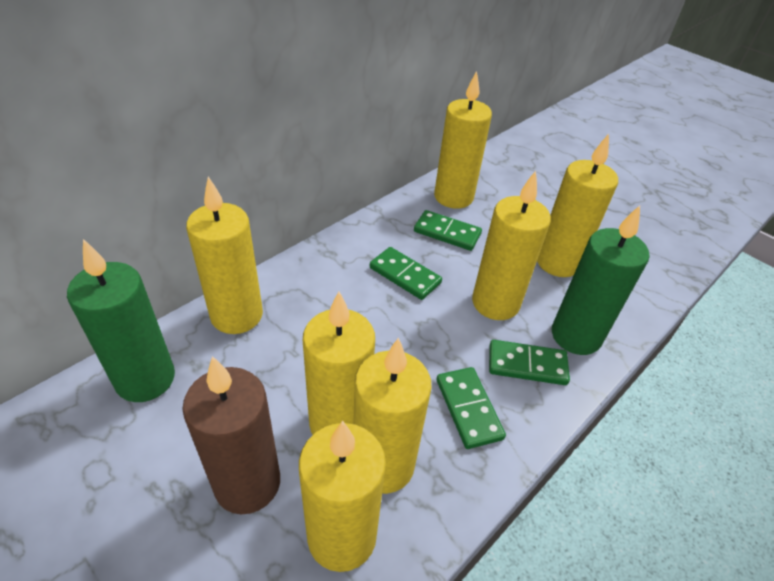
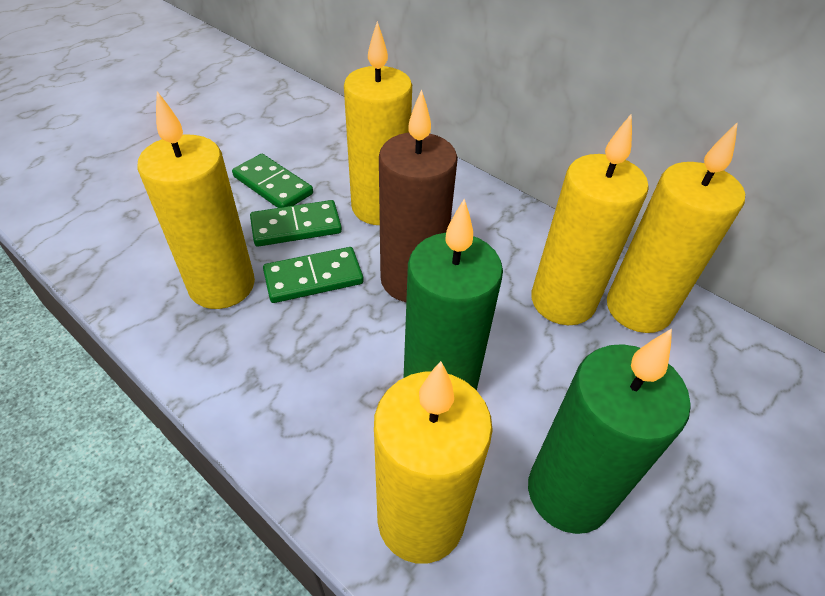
green domino: [370,247,442,300] [414,210,482,251] [437,367,506,449] [489,340,570,385] = 4 -> [232,154,313,208] [250,200,342,247] [263,247,364,303] = 3
yellow candle: [186,176,263,334] [299,421,386,572] [303,292,375,435] [353,338,432,494] [434,71,492,209] [472,171,551,320] [537,134,618,277] = 7 -> [137,91,255,309] [344,21,412,225] [374,361,493,564] [531,113,649,325] [607,122,745,333] = 5

